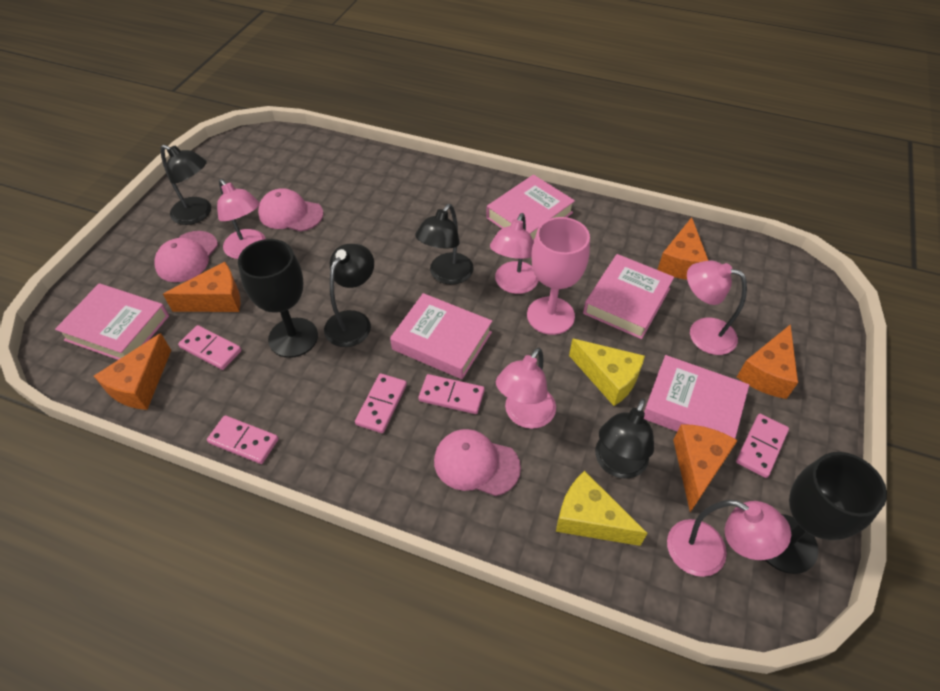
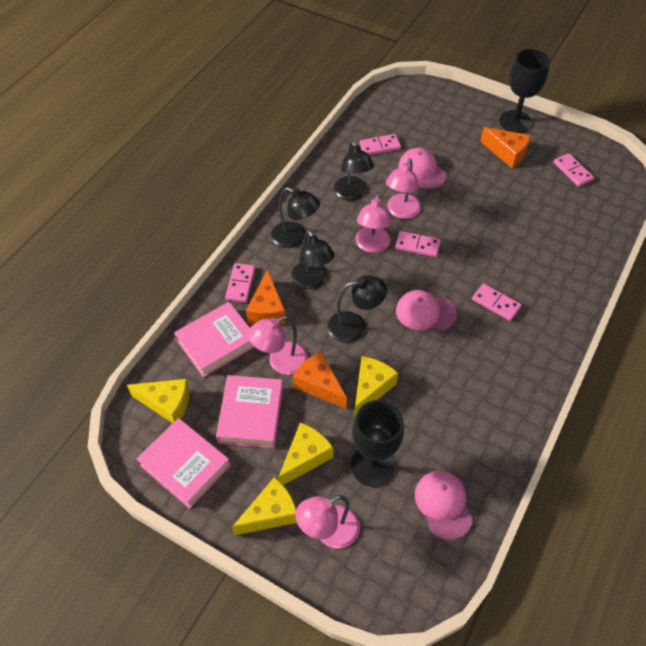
orange cheese: [94,333,171,410] [163,262,240,312] [657,217,709,280] [673,424,738,512] [737,324,798,399] = 5 -> [246,269,286,324] [293,351,347,409] [480,127,531,168] = 3
pink book: [55,283,169,360] [390,293,492,379] [486,175,575,242] [583,254,674,339] [644,355,749,439] = 5 -> [137,418,231,509] [174,302,254,377] [216,375,283,448] = 3
pink goblet: [527,217,590,335] = 1 -> none = 0
pink lamp: [217,179,266,259] [490,213,539,294] [496,348,556,429] [667,500,791,577] [687,261,747,355] = 5 -> [248,316,308,375] [295,495,360,549] [355,192,392,253] [386,158,421,219] = 4
yellow cheese: [556,471,648,546] [569,339,645,406] = 2 -> [127,379,190,423] [232,477,297,536] [278,423,333,485] [354,356,398,418] = 4

